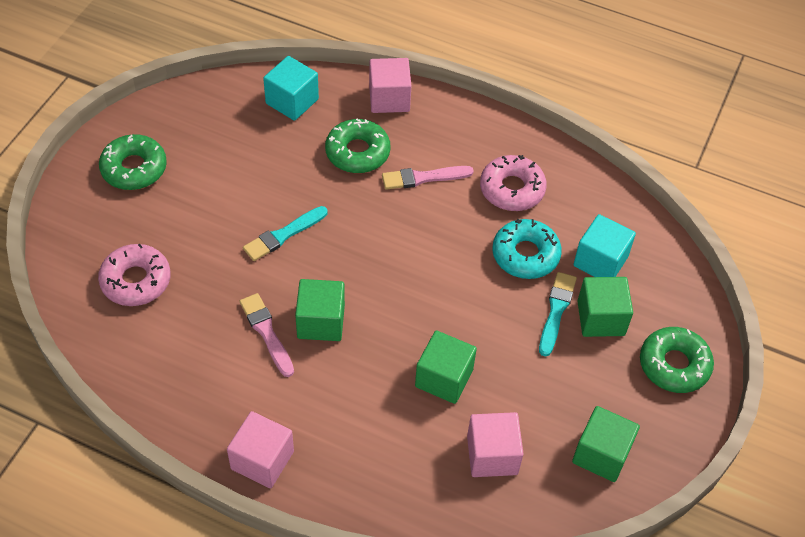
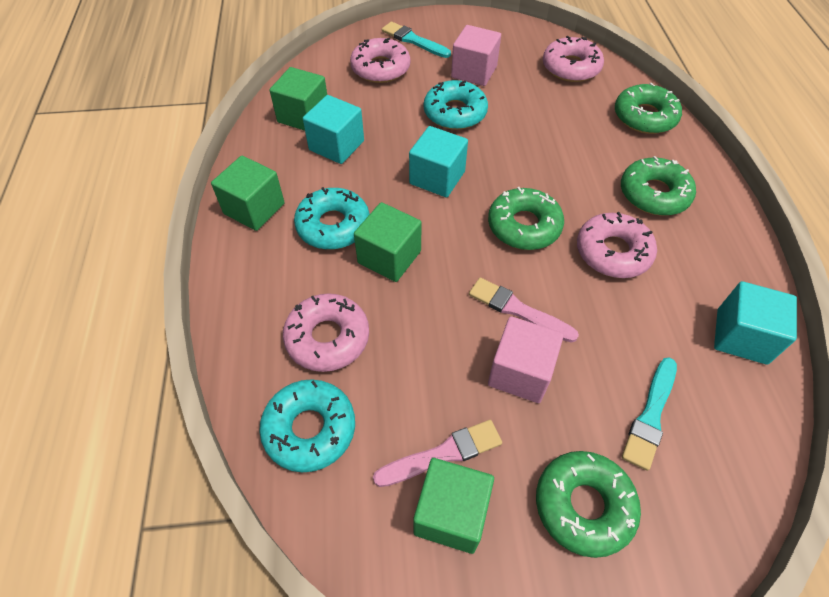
green donut: [99,134,167,190] [325,119,390,173] [640,327,714,393] = 3 -> [488,187,564,250] [536,451,641,558] [615,83,682,134] [621,156,696,216] = 4
pink cube: [227,411,294,488] [369,58,411,113] [467,412,524,477] = 3 -> [451,25,501,86] [488,316,564,403] = 2
pink donut: [98,243,171,306] [480,155,547,211] = 2 -> [283,294,369,372] [350,38,410,83] [543,36,604,82] [577,212,657,278] = 4
turquoise cube: [263,56,319,121] [573,214,636,277] = 2 -> [303,95,364,164] [409,126,468,198] [714,281,797,365] = 3
turquoise donut: [492,219,562,279] = 1 -> [259,379,355,472] [294,187,370,250] [424,80,488,130] = 3

